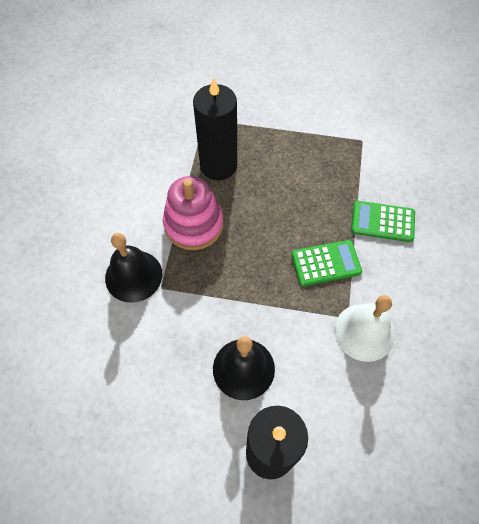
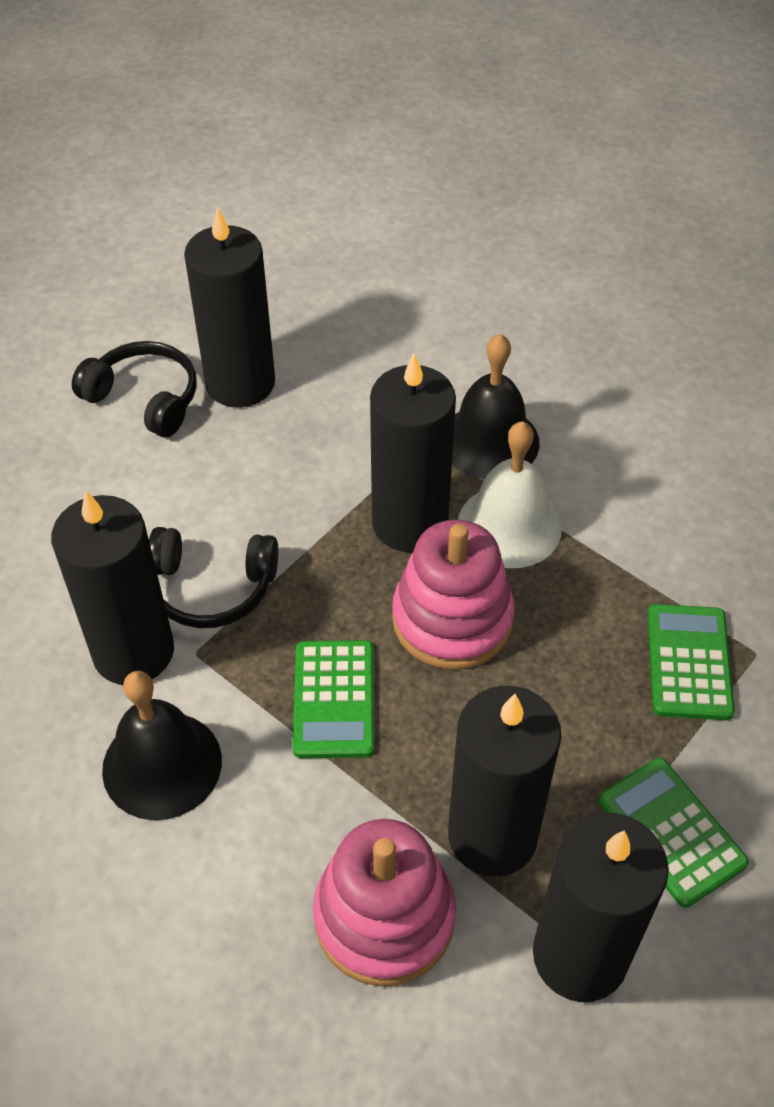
black candle: [193,77,237,181] [246,406,308,479] = 2 -> [51,490,174,685] [184,207,275,408] [370,353,456,552] [448,686,561,877] [533,813,669,1002] = 5
black headphones: none = 0 -> [72,341,197,437] [149,527,278,628] = 2
green calculator: [291,240,362,286] [351,201,415,242] = 2 -> [293,640,374,758] [598,758,749,908] [647,604,735,720] = 3
pink stacking toy: [163,176,224,250] = 1 -> [313,819,456,986] [392,520,515,670] = 2

